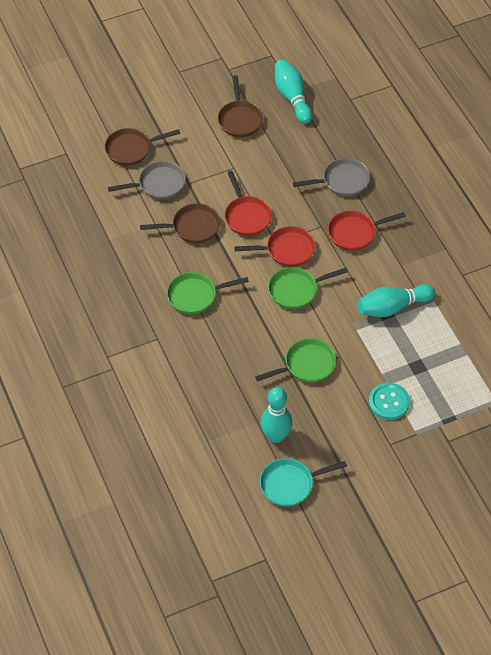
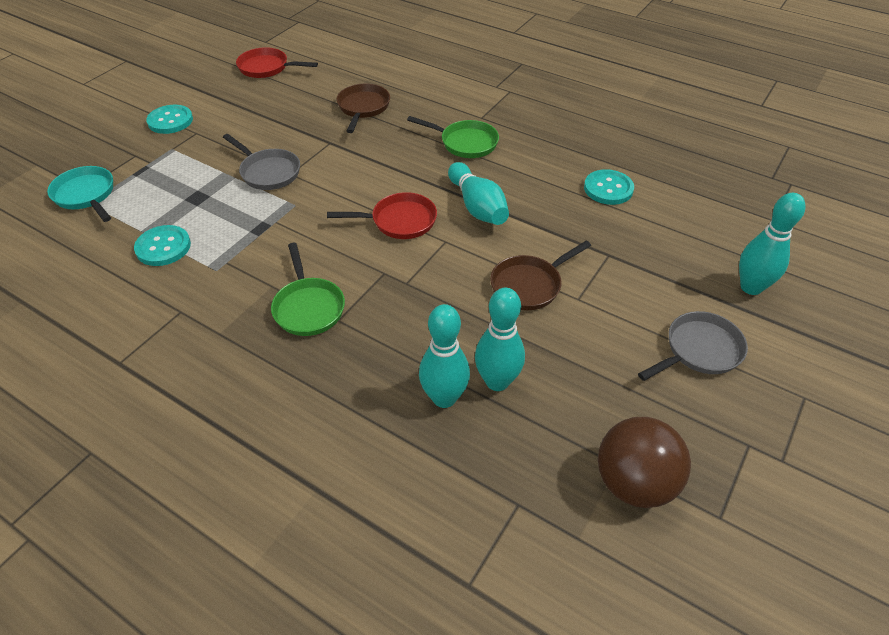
brown ball: none = 0 -> [598,417,691,508] = 1
brown pan: [105,128,181,166] [140,203,220,243] [218,75,263,137] = 3 -> [337,84,390,133] [490,241,591,310] = 2
green pan: [167,272,249,314] [255,338,336,382] [268,267,348,309] = 3 -> [271,243,345,336] [407,116,499,158] = 2
red pan: [225,171,272,236] [234,226,315,267] [328,211,406,251] = 3 -> [236,47,318,78] [327,192,437,239] = 2
turquoise bowling pin: [260,387,292,443] [275,59,312,124] [357,284,435,317] = 3 -> [419,304,470,408] [448,162,509,225] [475,288,525,391] [739,193,806,295] = 4
turquoise button: [369,382,410,420] = 1 -> [134,225,191,266] [146,105,193,134] [584,169,634,205] = 3

